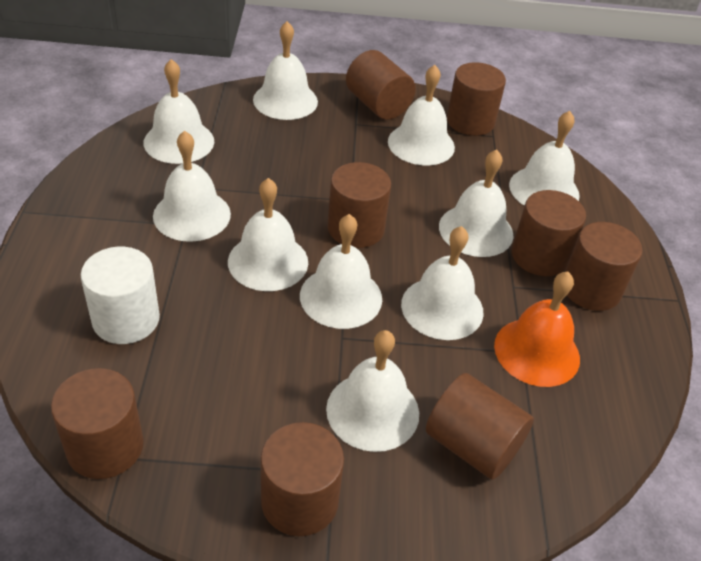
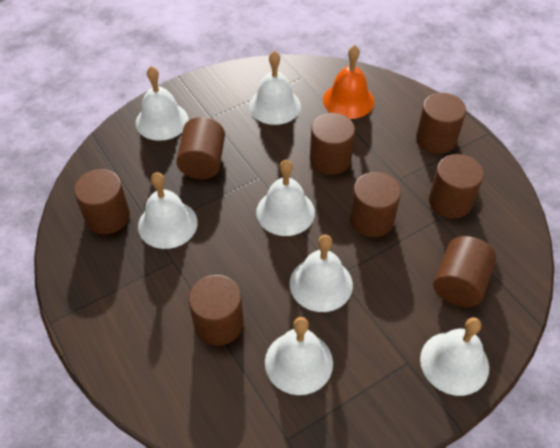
white bell: [144,59,214,164] [153,130,231,242] [228,178,308,291] [253,21,318,120] [300,214,382,329] [326,330,419,452] [388,65,455,165] [401,226,484,340] [439,149,513,257] [509,111,580,206] = 10 -> [136,66,189,141] [138,172,198,249] [249,51,301,125] [256,160,315,236] [265,317,333,395] [290,235,353,312] [420,317,489,396] = 7
white cylinder: [81,247,160,344] = 1 -> none = 0

